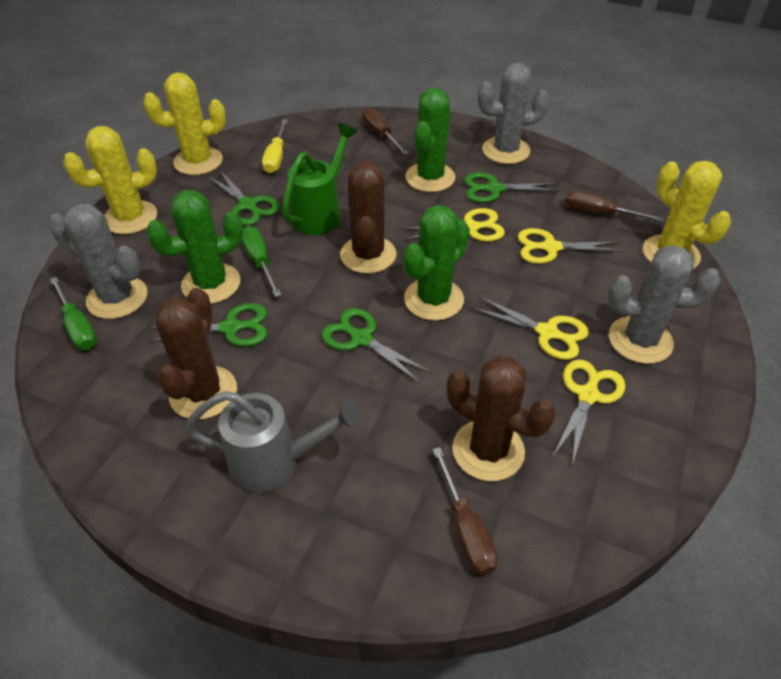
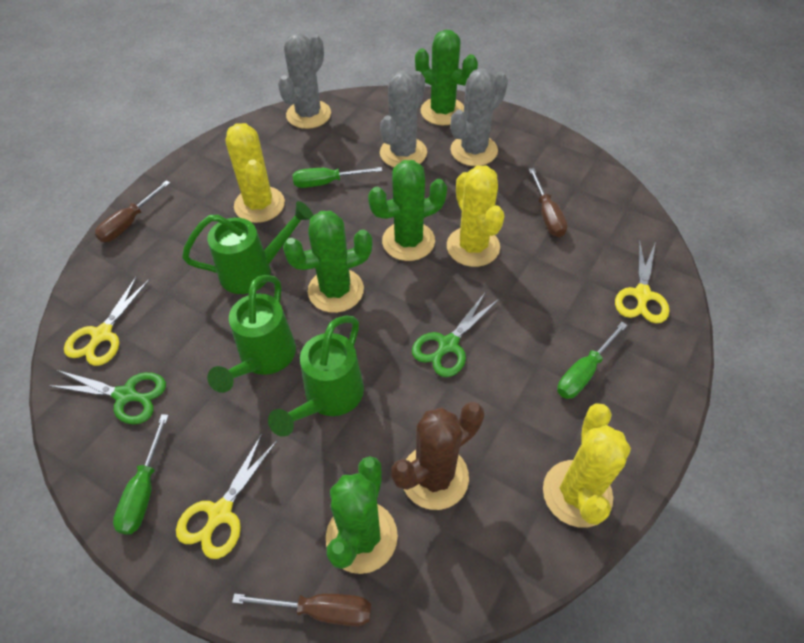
brown cactus: [156,288,237,420] [340,159,397,274] [447,356,556,481] = 3 -> [391,402,484,510] = 1
green cactus: [146,190,243,304] [404,205,470,321] [405,88,455,192] = 3 -> [283,211,372,313] [326,456,398,574] [368,160,447,261] [415,30,478,125] = 4
green scissors: [148,303,267,347] [207,171,280,226] [322,308,432,384] [464,172,562,203] = 4 -> [50,370,166,424] [412,293,499,377] = 2
green screwdriver: [50,277,97,350] [242,226,281,297] = 2 -> [113,414,169,535] [292,167,382,188] [557,322,627,399] = 3
green watering can: [282,123,357,235] = 1 -> [182,201,313,294] [207,275,296,393] [268,316,364,437] = 3
grey watering can: [185,391,363,493] = 1 -> none = 0
yellow scissors: [401,208,505,241] [471,296,589,360] [518,228,625,264] [553,360,626,465] = 4 -> [64,276,150,366] [176,434,277,559] [615,240,669,323] = 3
yellow screwdriver: [262,119,288,173] = 1 -> none = 0

